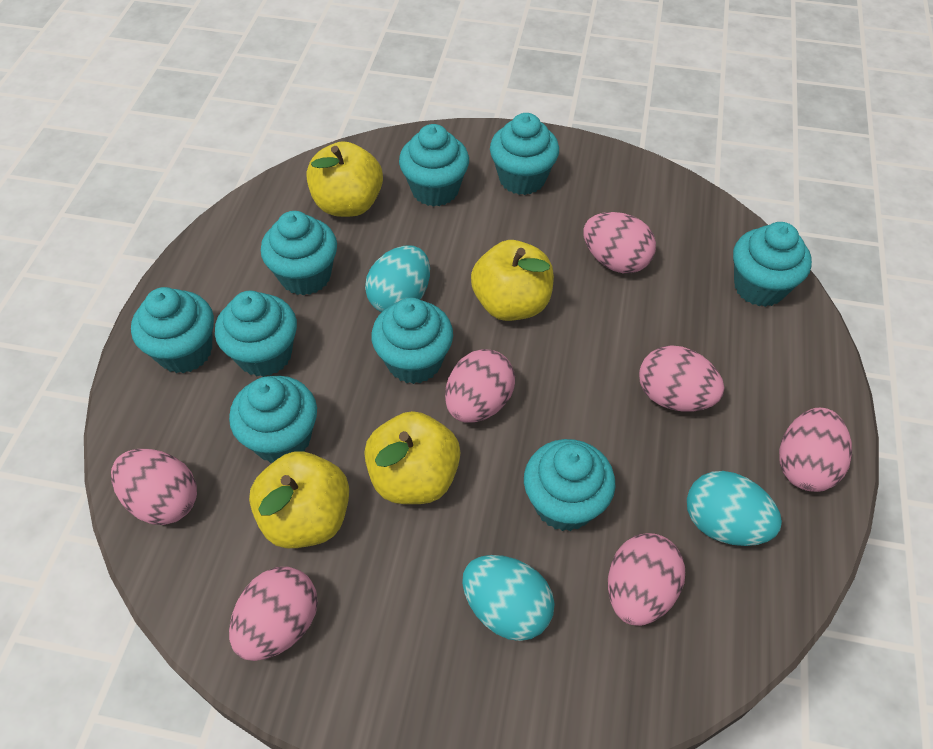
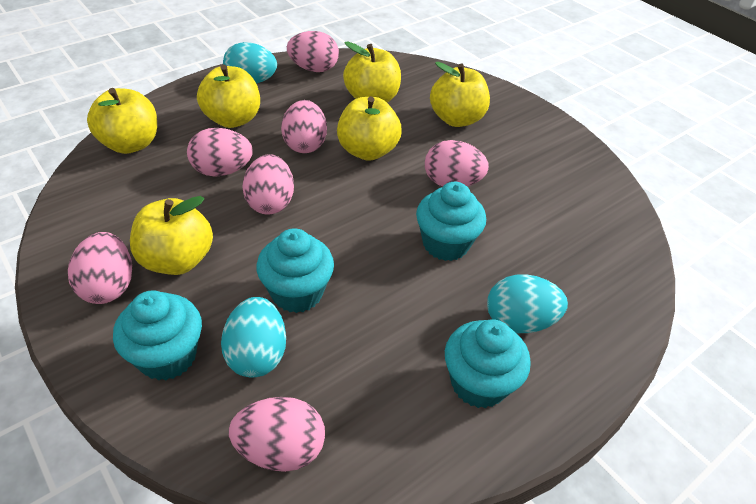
turquoise cupcake: [131,287,214,373] [215,291,297,377] [229,376,317,463] [261,211,337,296] [371,297,453,384] [399,124,469,207] [490,113,559,195] [524,439,615,531] [733,222,812,307] = 9 -> [113,290,202,381] [256,228,334,313] [416,182,486,261] [445,319,531,408] = 4
yellow apple: [249,451,349,548] [306,141,383,217] [364,411,460,504] [471,240,554,321] = 4 -> [87,88,157,154] [130,196,213,275] [197,65,260,128] [337,96,402,161] [343,41,401,103] [430,62,490,127] = 6

